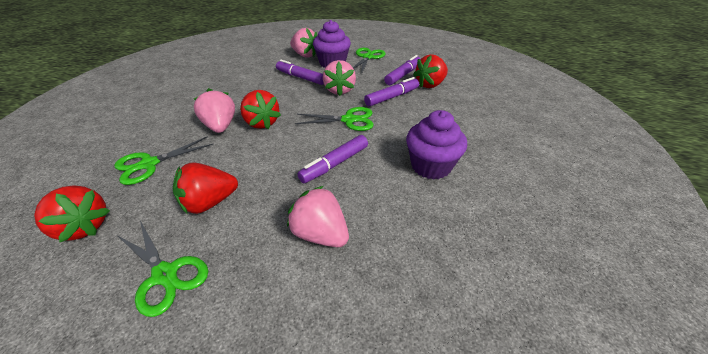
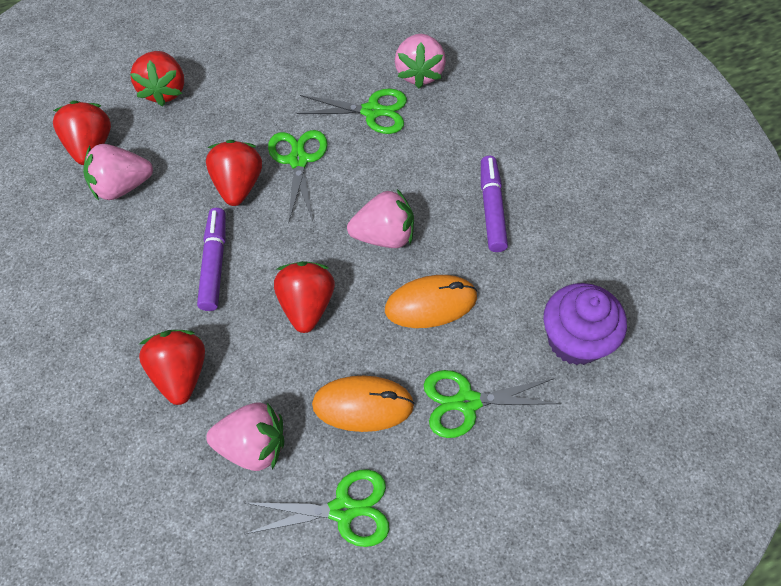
orange mouse: none = 0 -> [312,376,415,432] [385,275,477,328] = 2
purple cupcake: [313,20,351,68] [406,110,467,180] = 2 -> [543,283,627,365] = 1
purple marker: [276,60,324,85] [297,135,368,183] [364,77,419,107] [384,55,421,85] = 4 -> [197,208,226,311] [481,156,508,252] = 2
red strawberry: [34,185,110,242] [173,162,238,214] [240,90,281,129] [413,54,448,88] = 4 -> [53,101,111,165] [130,51,184,106] [139,330,205,405] [206,140,262,206] [274,261,335,333] = 5

